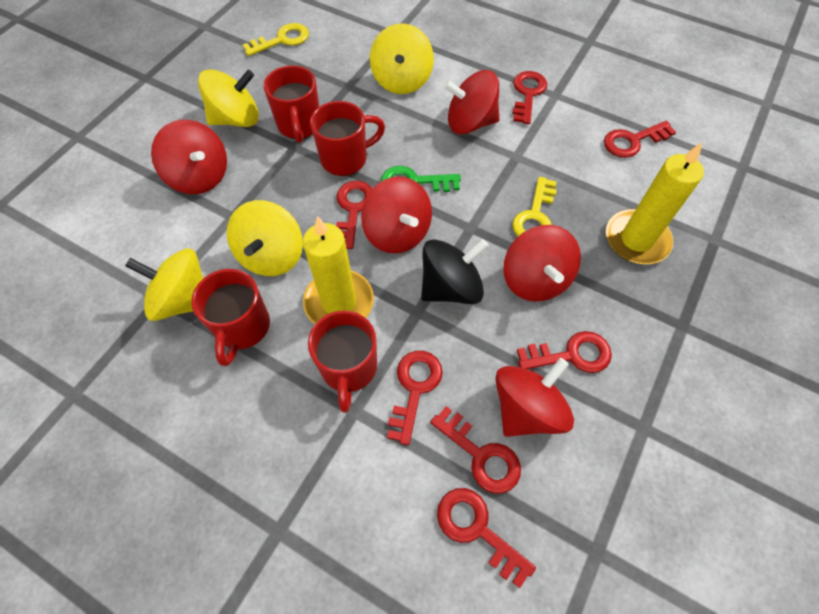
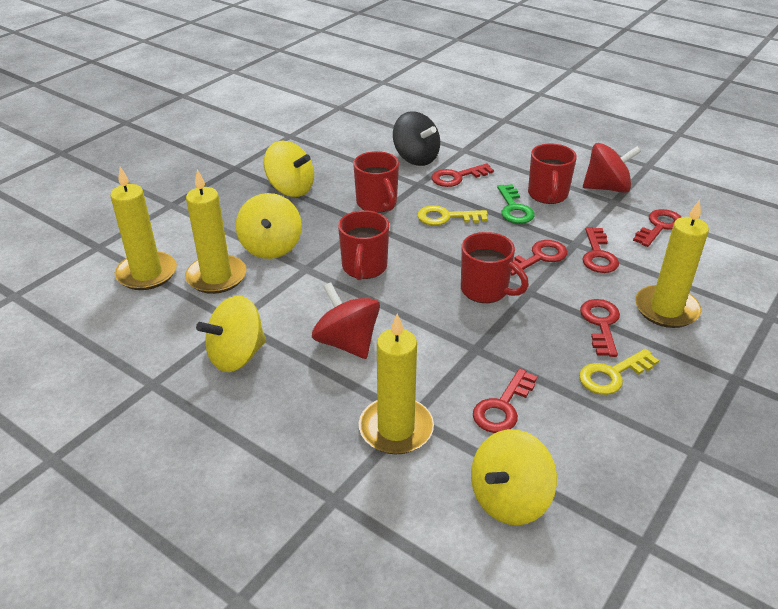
red key: [336,181,373,249] [387,351,443,445] [430,406,521,494] [437,488,536,588] [512,71,547,124] [517,331,612,373] [604,121,676,158] = 7 -> [432,163,494,187] [473,368,537,433] [511,240,567,276] [580,299,620,357] [582,227,619,273] [633,209,681,247] = 6
red spinning top: [151,120,227,194] [361,177,432,254] [444,70,499,135] [496,358,574,437] [503,225,581,302] = 5 -> [312,282,380,359] [583,143,641,193] = 2
yellow candle: [303,216,374,324] [606,142,704,264] = 2 -> [110,167,177,290] [185,169,246,294] [359,313,434,454] [635,199,709,328] = 4

